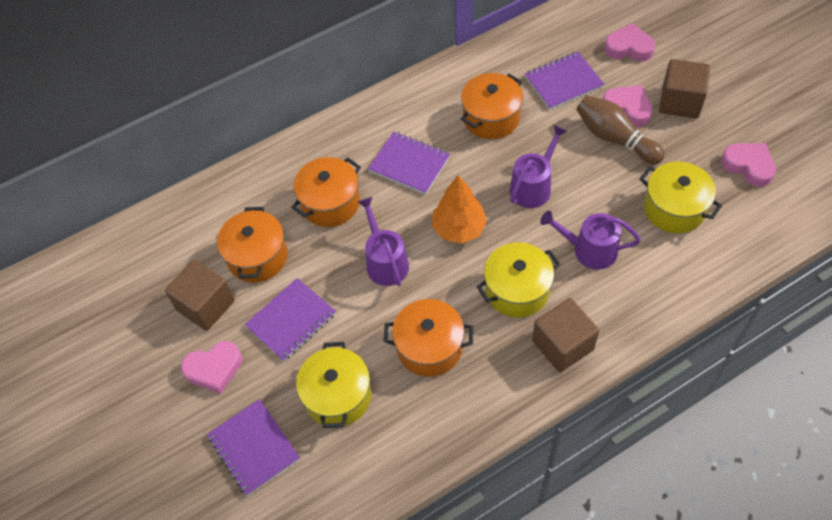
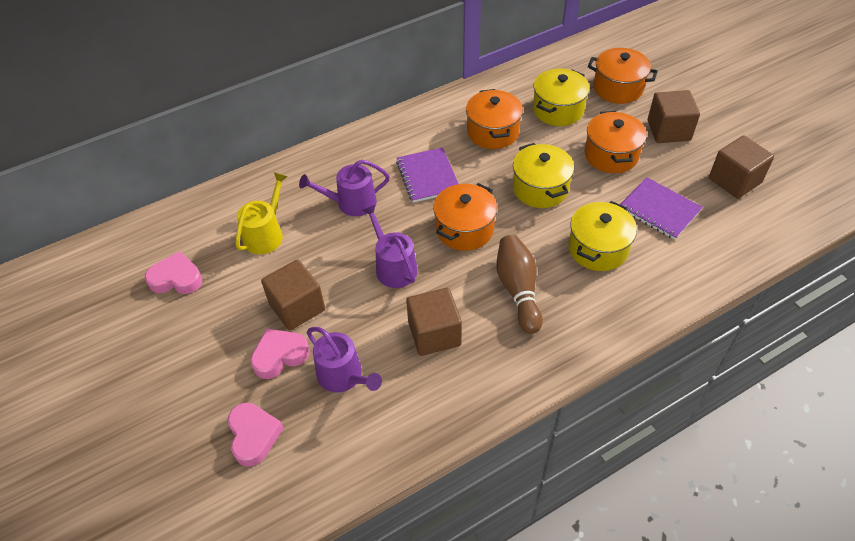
brown cube: [165,260,235,331] [532,298,599,373] [659,59,710,119] = 3 -> [261,259,325,330] [406,288,462,356] [648,90,700,143] [709,135,774,199] = 4
orange tree: [432,175,487,244] = 1 -> none = 0
pink heart: [181,341,242,394] [603,85,653,127] [604,23,656,61] [721,143,776,187] = 4 -> [145,251,202,294] [228,403,284,467] [250,328,310,379] = 3
purple notebook: [207,399,300,496] [245,278,336,361] [368,131,450,195] [525,52,604,110] = 4 -> [396,147,459,203] [620,177,703,240] = 2
yellow watering can: none = 0 -> [236,172,288,254] = 1

